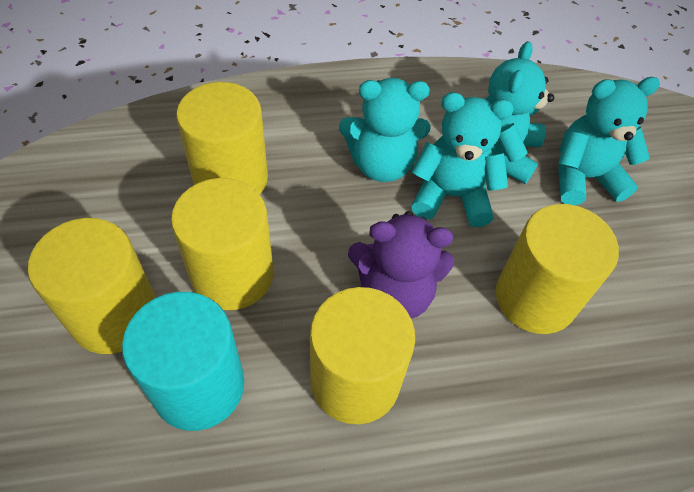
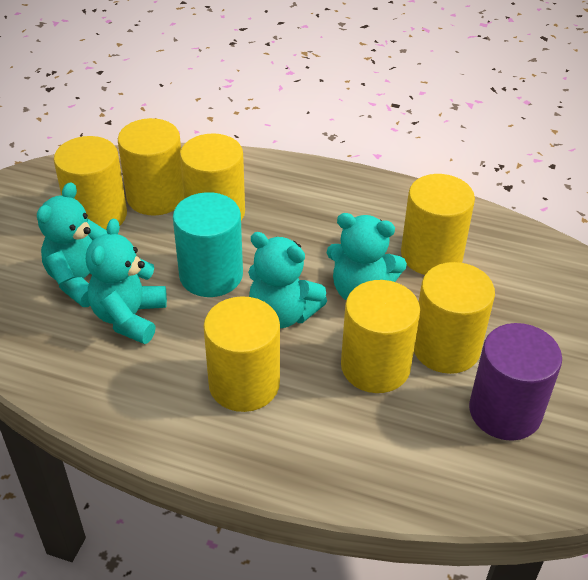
purple cylinder: none = 0 -> [469,323,562,441] = 1
purple teddy bear: [348,211,454,319] = 1 -> none = 0
yellow cylinder: [28,218,156,354] [171,178,273,310] [176,82,268,194] [310,287,415,424] [496,204,619,334] = 5 -> [54,136,127,230] [118,118,184,215] [180,133,245,221] [203,296,280,412] [341,280,420,393] [401,174,475,275] [414,262,495,374] = 7

